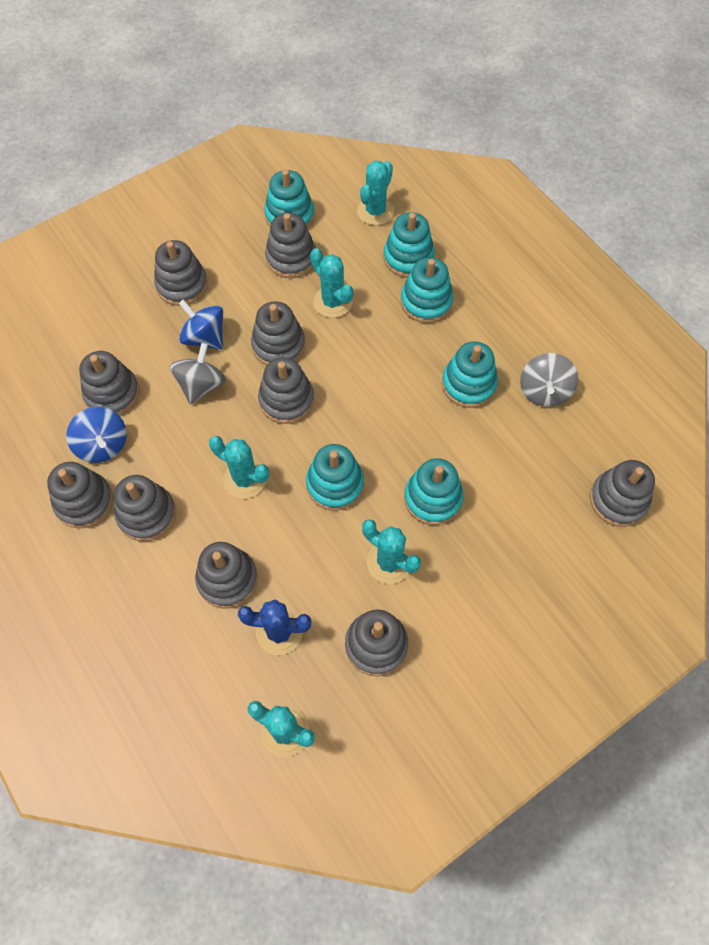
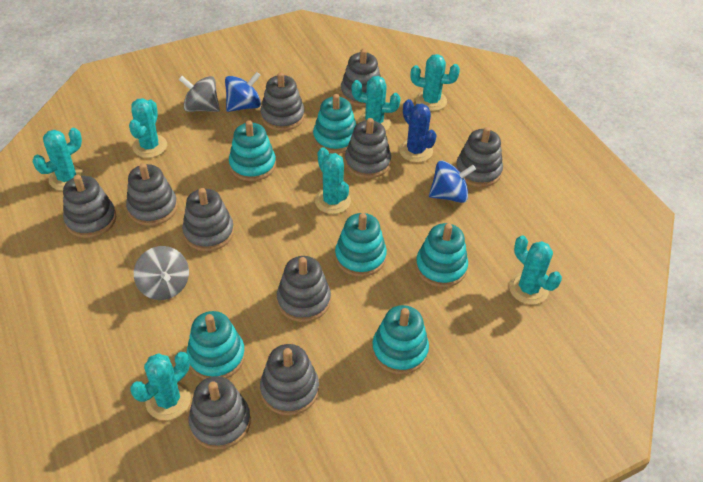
turquoise cactus: [209,436,269,499] [247,701,315,757] [310,248,354,318] [357,161,394,225] [362,519,421,584] = 5 -> [33,128,86,191] [129,98,167,158] [130,352,191,420] [315,147,351,214] [352,76,401,131] [410,54,460,111] [509,235,562,305] = 7

